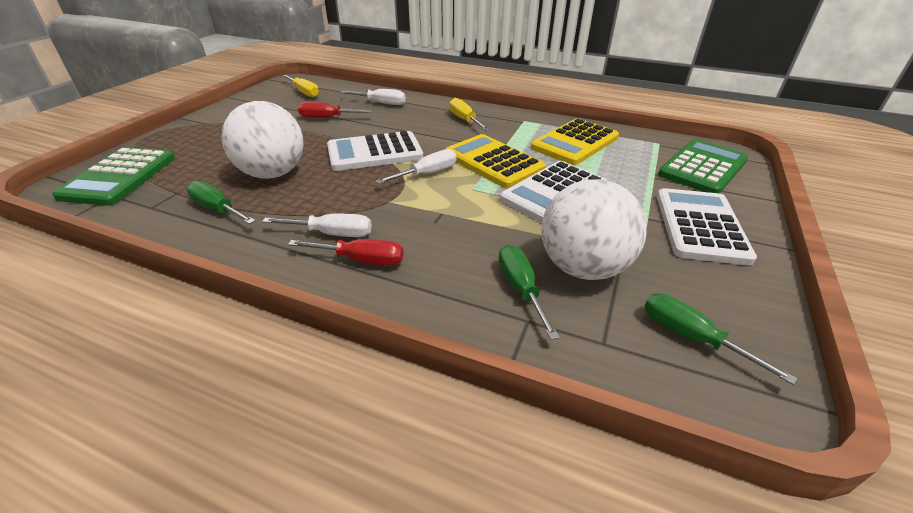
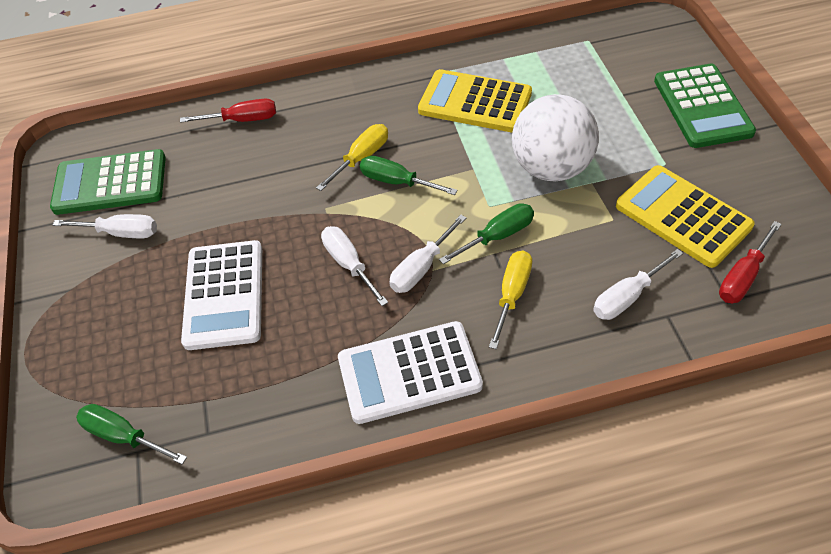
white ball: [221,101,304,178] [541,179,647,280] = 2 -> [512,94,599,182] = 1
white calculator: [327,131,423,171] [500,161,606,223] [657,188,757,265] = 3 -> [181,240,262,350] [338,321,483,424] = 2
white screwdriver: [262,214,372,237] [340,89,406,105] [376,149,456,184] = 3 -> [53,214,157,238] [321,226,388,306] [389,215,466,293] [593,249,683,320] = 4

